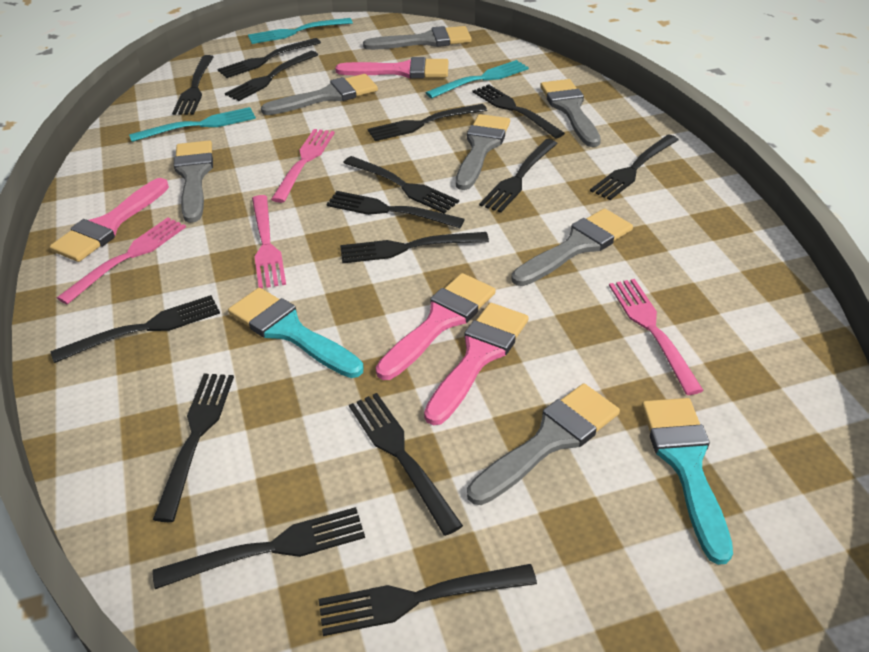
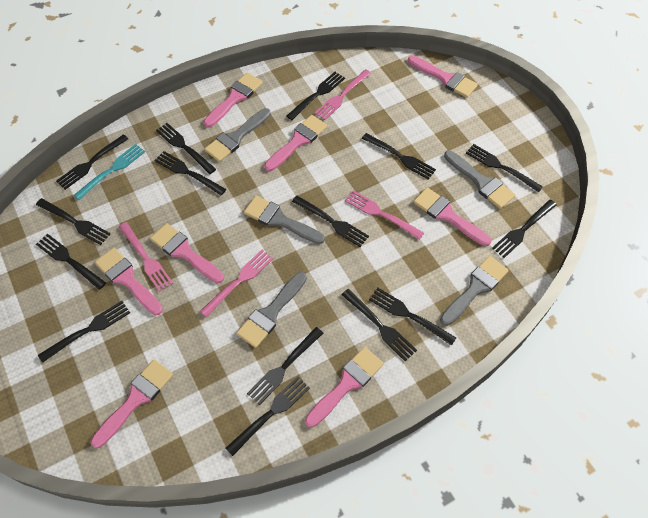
grey brush: [174,141,213,223] [261,74,378,115] [363,26,472,50] [456,114,510,190] [467,383,620,505] [512,208,633,286] [540,79,601,147] = 7 -> [204,108,271,162] [236,272,307,348] [244,196,325,244] [440,256,509,326] [444,150,515,209] = 5
pink brush: [50,178,169,262] [335,57,448,79] [376,273,496,380] [424,303,529,425] = 4 -> [91,360,173,448] [95,248,163,315] [150,223,224,283] [203,73,263,127] [264,115,327,172] [305,347,384,428] [408,56,478,98] [413,187,491,246] = 8
turquoise brush: [228,288,364,378] [642,398,733,565] = 2 -> none = 0
turquoise fork: [129,107,256,142] [248,18,353,44] [426,60,529,98] = 3 -> [73,144,145,200] = 1

